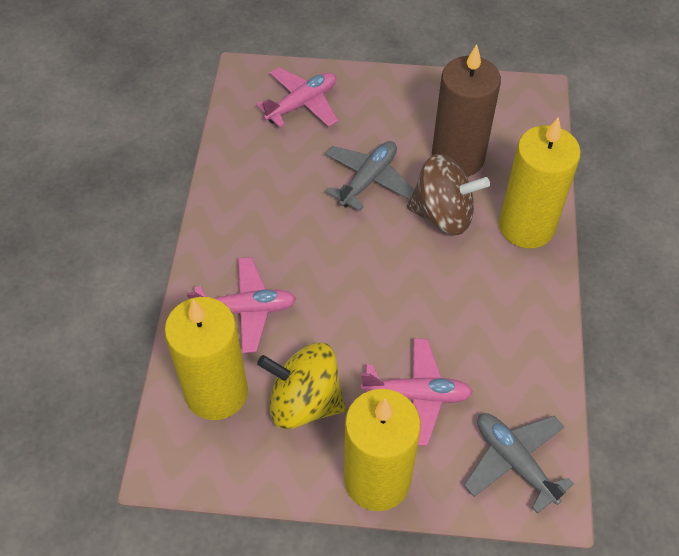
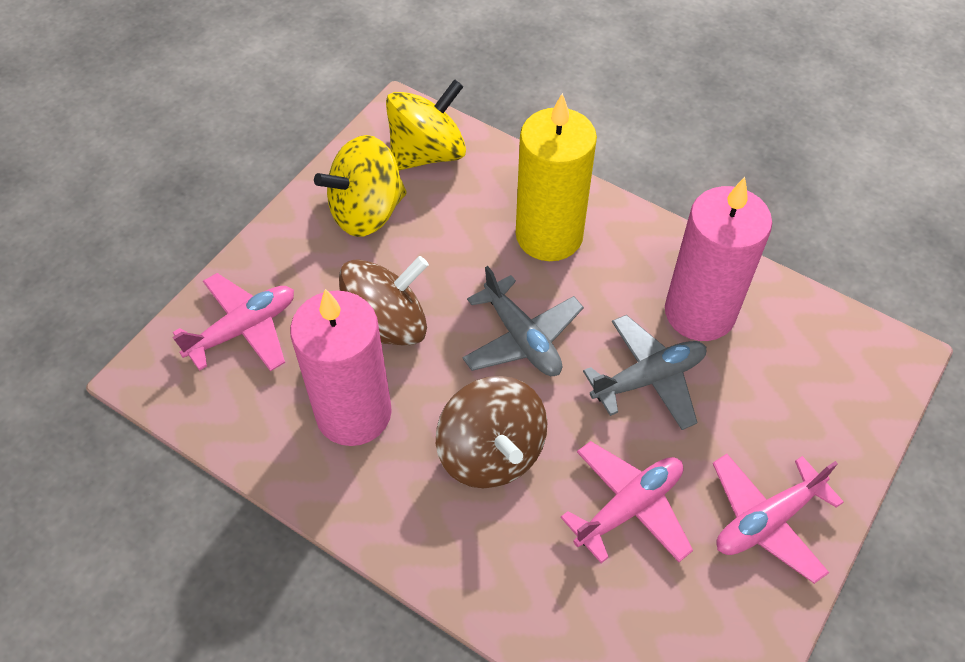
brown candle: [432,44,501,177] = 1 -> none = 0
brown spinning top: [407,154,490,235] = 1 -> [339,256,429,345] [436,376,548,488] = 2
pink candle: none = 0 -> [290,289,392,446] [665,177,772,341] = 2
yellow candle: [164,297,248,420] [344,389,421,511] [499,117,581,248] = 3 -> [516,93,597,261] = 1
yellow spinning top: [257,342,346,429] = 1 -> [314,135,407,237] [386,79,466,170] = 2

